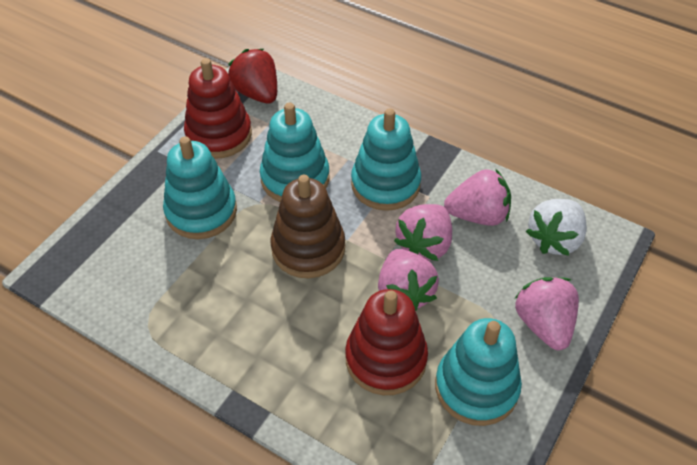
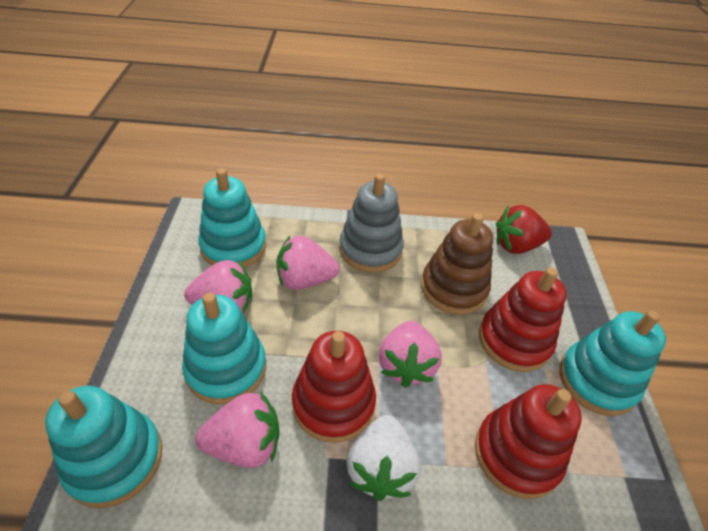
grey stacking toy: none = 0 -> [339,174,404,273] = 1
red stacking toy: [184,58,252,159] [345,289,428,395] = 2 -> [292,331,376,443] [475,384,582,499] [479,267,567,372] = 3

